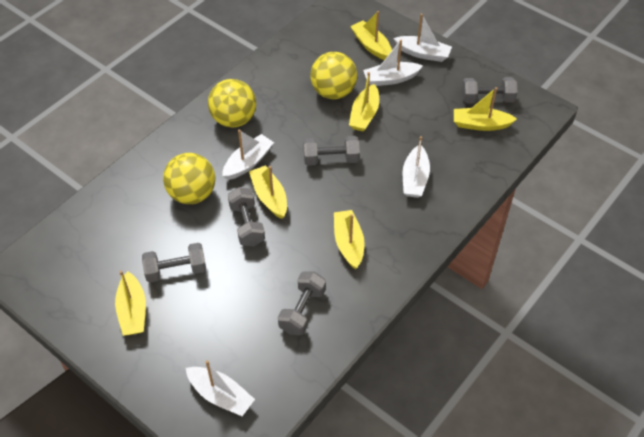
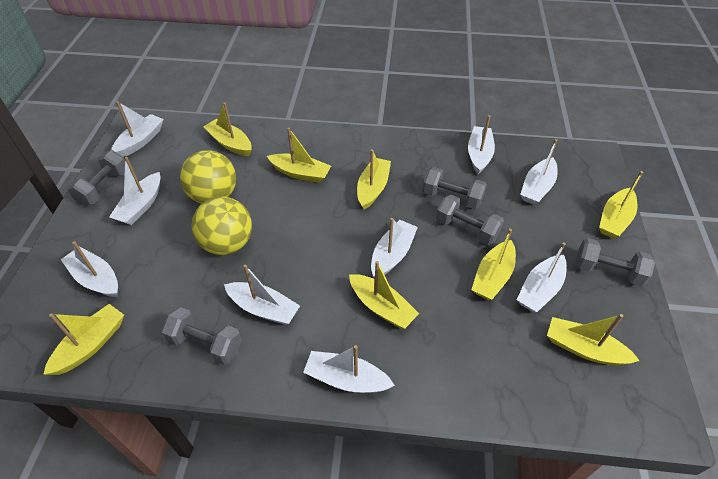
white boat: [186,360,255,416] [222,130,274,180] [363,40,423,86] [393,14,452,62] [403,136,430,198] = 5 -> [61,241,118,297] [109,157,161,225] [111,101,164,157] [224,264,300,325] [303,345,395,393] [371,218,418,277] [468,115,495,174] [517,242,567,312] [520,139,558,205] = 9
yellow ball: [163,153,215,204] [208,79,256,128] [310,52,357,99] = 3 -> [180,150,236,204] [192,197,252,255] = 2
yellow boat: [115,271,146,336] [249,165,287,219] [334,210,365,269] [349,72,379,132] [350,11,392,60] [454,87,517,131] = 6 -> [43,304,124,375] [203,102,252,156] [267,128,331,183] [349,261,419,329] [357,149,391,210] [471,229,516,300] [547,314,640,365] [599,171,643,238] = 8

